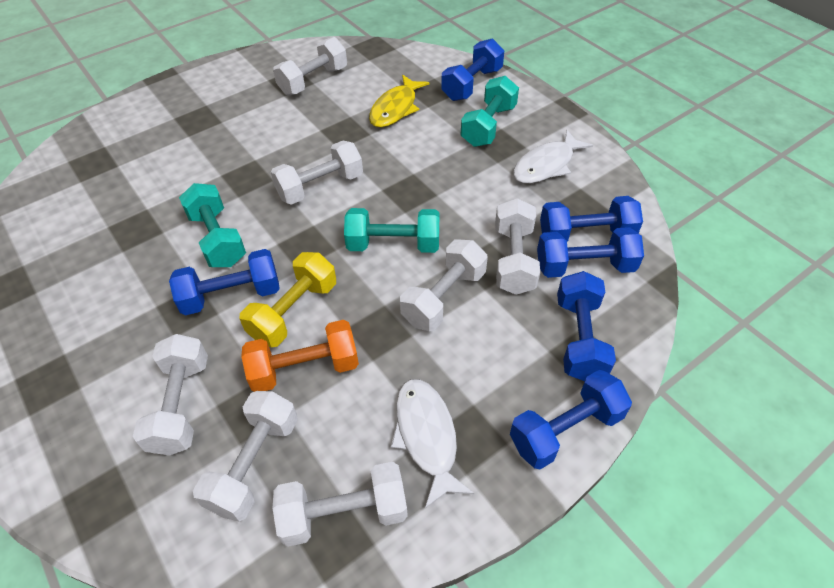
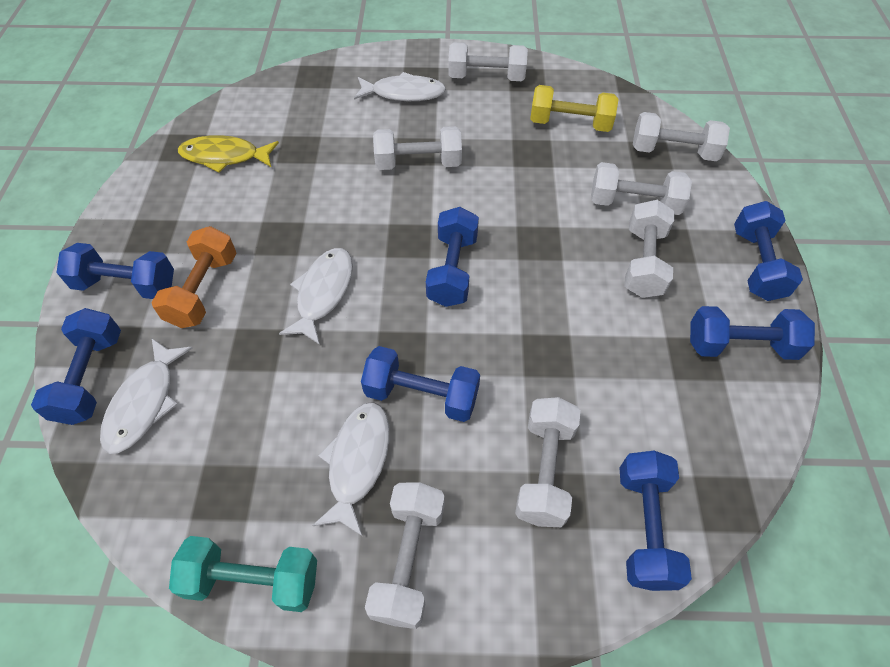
blue dumbbell: [169,249,280,316] [441,38,504,101] [510,370,632,469] [537,227,644,278] [540,196,643,242] [557,271,616,381] = 6 -> [31,308,121,425] [56,243,174,299] [361,346,480,422] [426,207,479,307] [619,451,692,591] [690,306,815,360] [734,201,803,301] = 7
turquoise dumbbell: [179,183,246,267] [344,208,440,253] [461,76,519,147] = 3 -> [169,536,317,612] = 1
white fish: [391,379,474,508] [513,130,593,183] = 2 -> [100,339,193,454] [279,248,353,345] [312,402,390,536] [354,72,446,101] = 4

